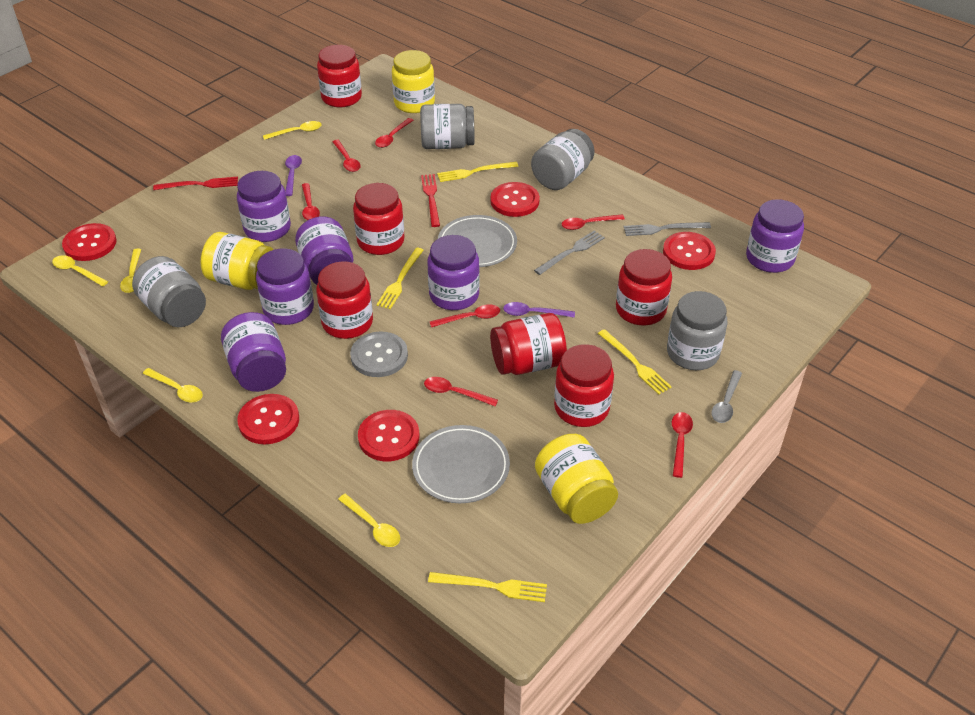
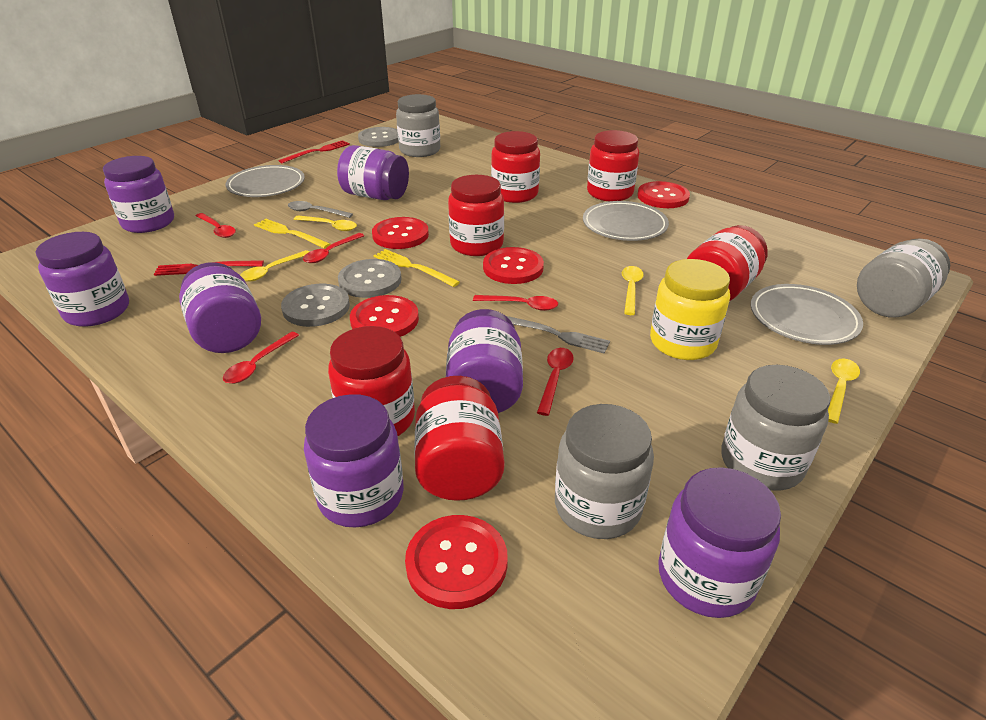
grey button: [350,331,408,377] = 1 -> [281,284,350,327] [338,259,402,298] [358,127,399,147] = 3
grey fork: [534,230,605,275] [624,222,711,236] = 2 -> [506,316,610,353] = 1
grey plate: [412,425,510,503] [438,215,517,267] = 2 -> [226,165,305,197] [583,201,669,241] [751,284,863,345] = 3
purple jar: [221,312,286,392] [237,171,291,242] [256,249,314,325] [295,216,353,285] [427,235,480,310] [746,199,804,273] = 6 -> [36,232,129,327] [103,156,174,233] [179,262,261,353] [304,394,404,528] [337,145,409,200] [446,309,523,413] [658,467,781,618] = 7
purple spoon: [285,155,302,196] [503,302,575,318] = 2 -> none = 0
red spoon: [302,183,320,220] [332,140,361,172] [375,118,414,148] [424,377,498,406] [429,304,500,327] [562,214,625,230] [672,412,693,478] = 7 -> [196,213,236,238] [223,332,299,384] [303,233,364,263] [473,295,558,311] [537,348,574,416] = 5
yellow fork: [376,248,424,309] [428,572,547,602] [437,162,518,182] [598,329,672,394] = 4 -> [254,219,331,249] [374,249,460,287] = 2
yellow jar: [201,232,274,290] [392,50,435,113] [535,434,618,524] = 3 -> [650,259,730,360] = 1
yellow spoon: [52,255,108,286] [120,249,141,293] [143,368,203,403] [263,121,321,140] [338,494,400,547] = 5 -> [240,250,309,282] [294,215,357,231] [622,266,644,315] [828,359,860,424] = 4

